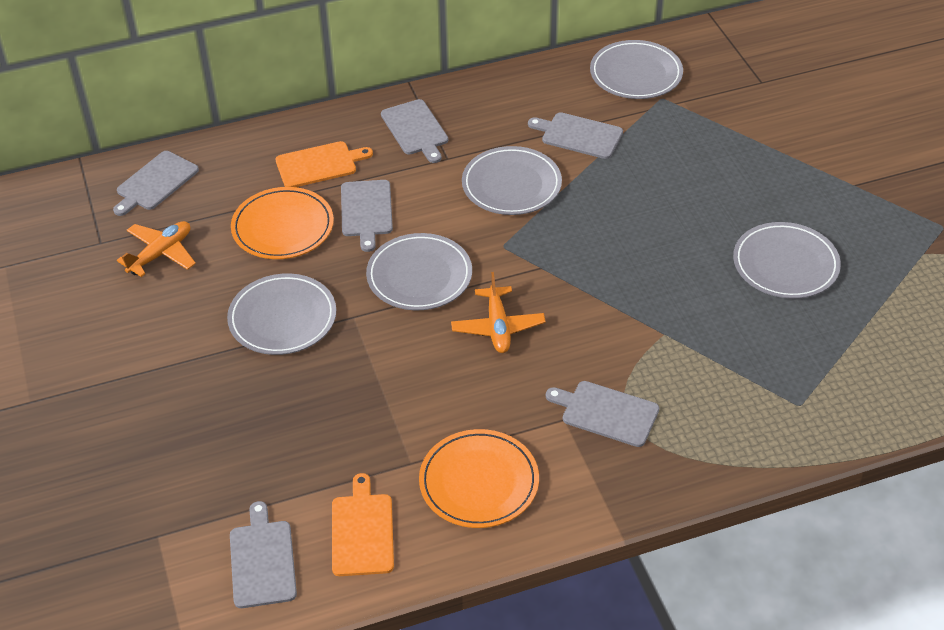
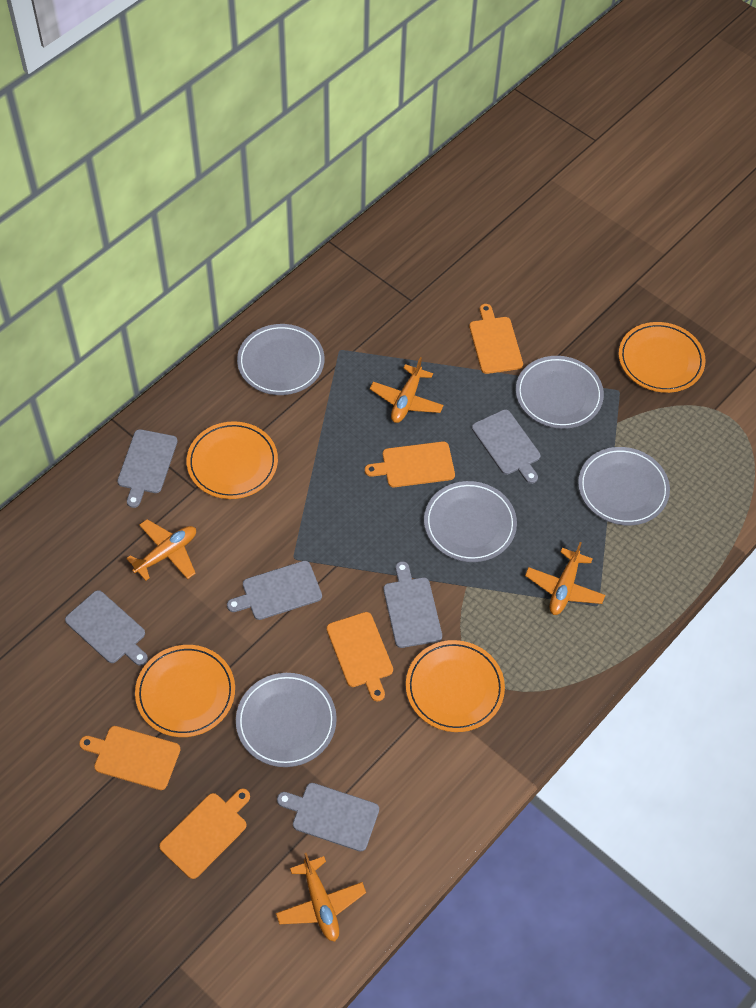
orange cutting board: [275,141,373,187] [332,473,394,576] = 2 -> [79,726,181,790] [159,788,250,879] [327,612,393,701] [365,441,455,487] [469,304,523,374] = 5
orange plane: [117,221,196,277] [451,272,546,353] = 2 -> [126,519,196,581] [276,853,366,942] [370,357,444,423] [525,542,605,615] = 4
orange plate: [231,187,334,259] [419,429,539,528] = 2 -> [135,645,235,737] [187,421,278,499] [406,640,505,732] [619,322,706,393] = 4

